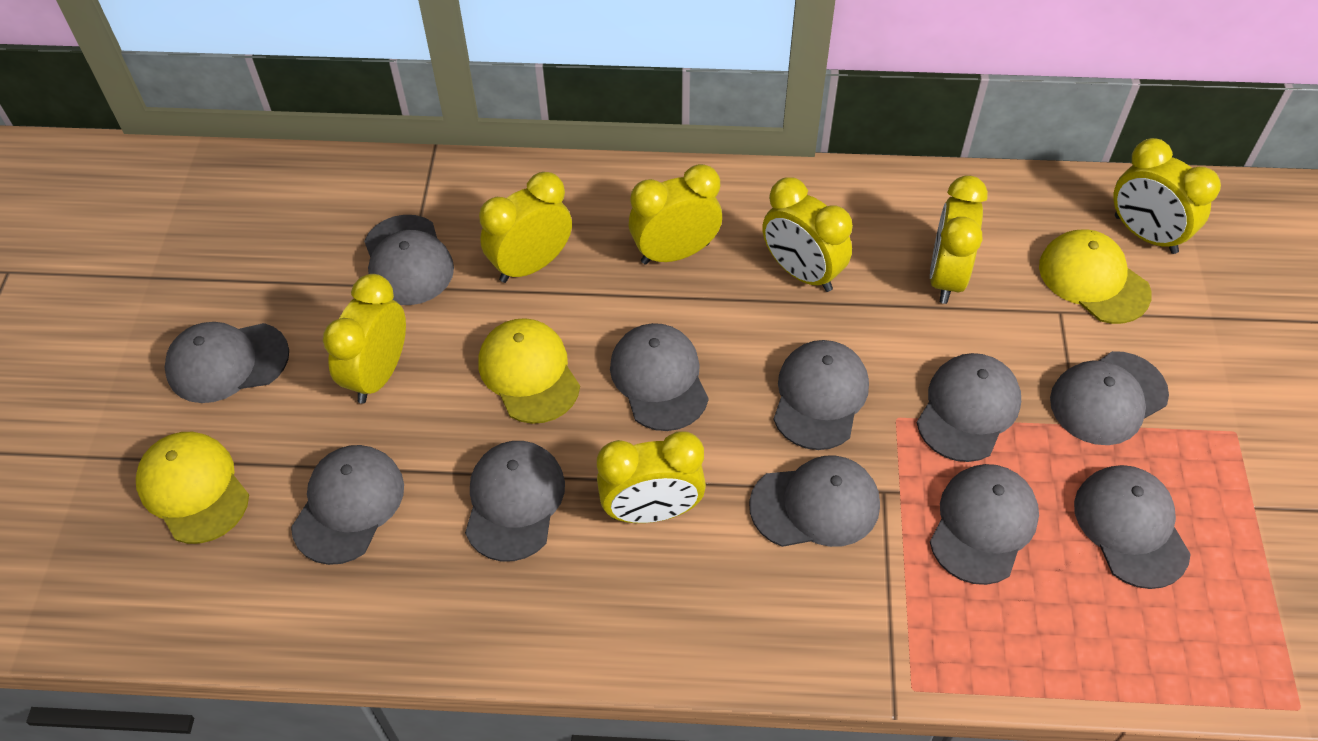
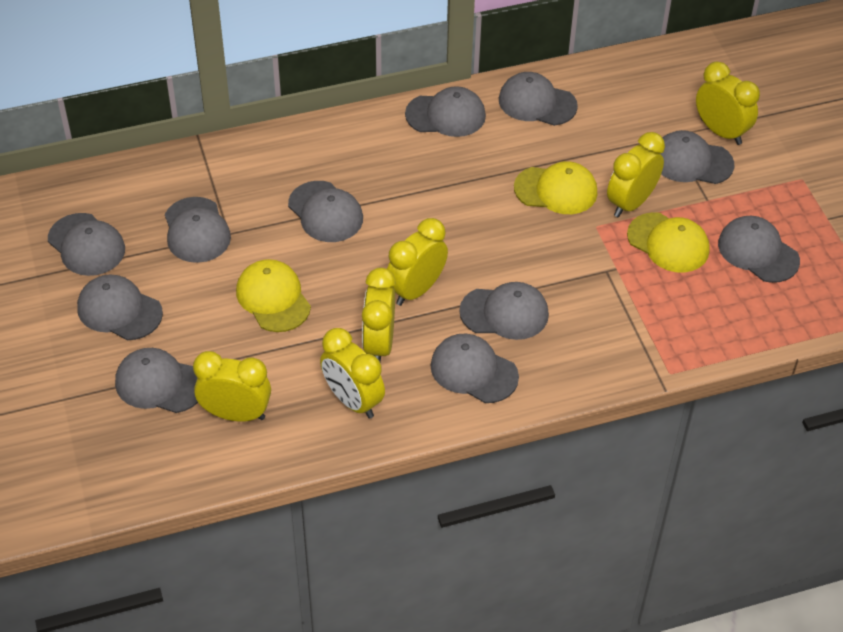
yellow clock: [323,274,406,404] [479,172,572,283] [597,431,706,523] [629,164,722,265] [762,177,853,292] [930,175,988,304] [1113,138,1221,254] = 7 -> [193,351,271,422] [320,328,385,419] [362,268,396,362] [387,218,448,306] [607,132,665,217] [696,62,760,145] = 6

